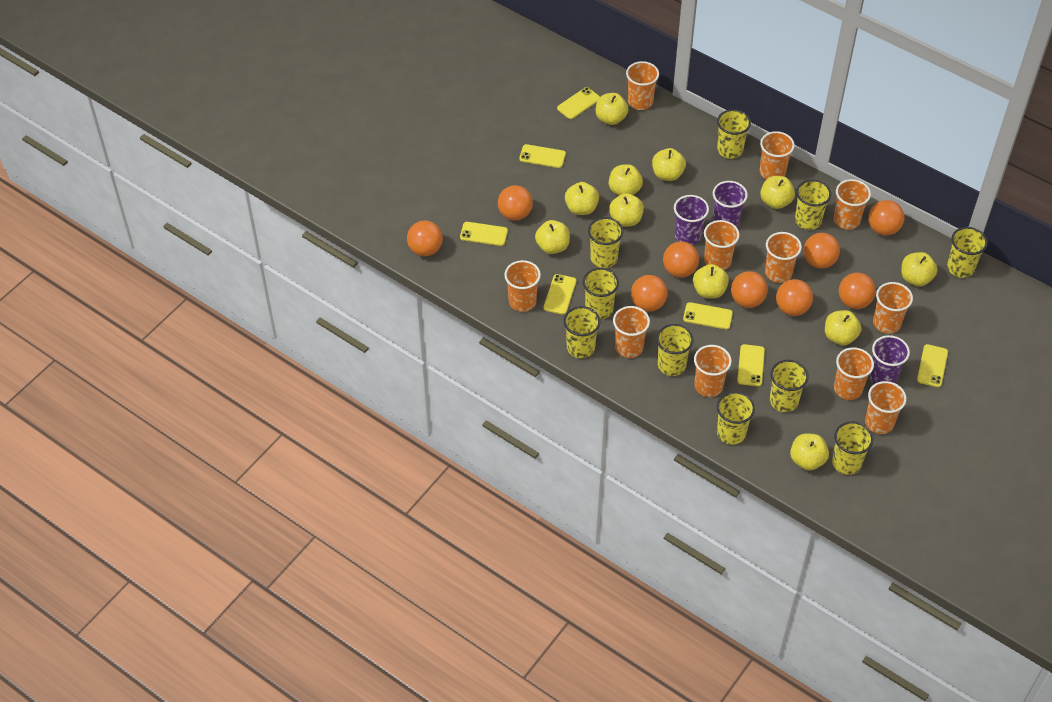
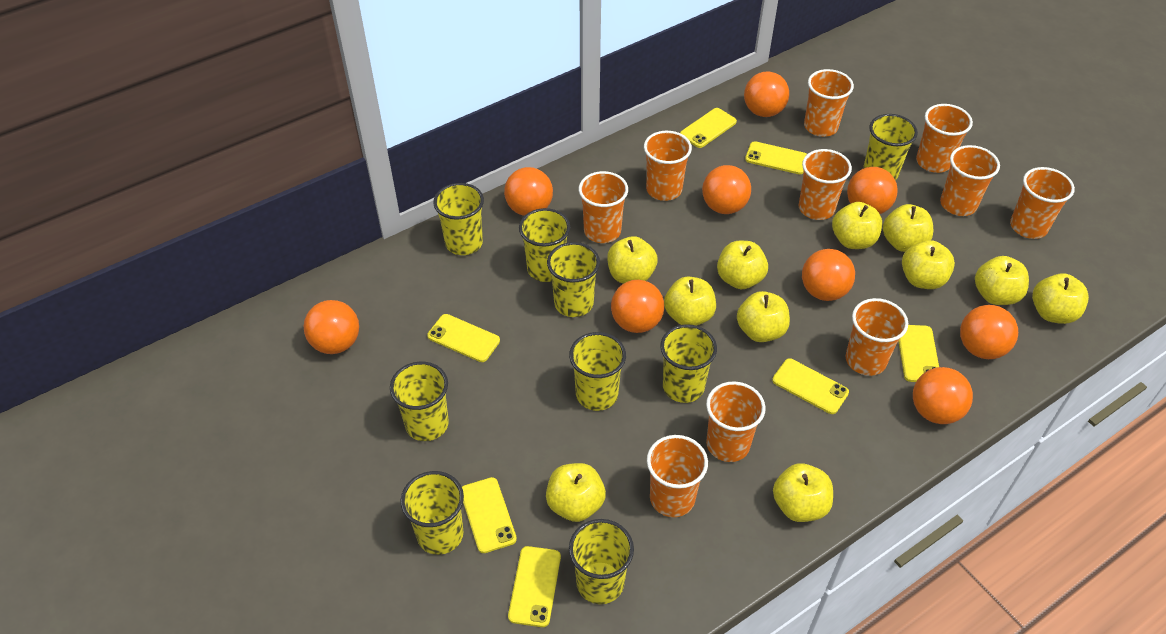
orange cup: [504,260,541,312] [613,306,650,358] [626,61,659,110] [694,345,732,397] [704,220,739,270] [760,131,795,179] [765,232,802,283] [834,179,871,230] [834,347,874,400] [865,381,907,434] [873,282,913,334] = 11 -> [579,171,628,243] [644,131,692,201] [647,435,708,517] [706,381,766,462] [799,149,852,220] [804,69,854,137] [846,298,908,376] [916,104,973,173] [940,145,1000,216] [1010,167,1075,239] = 10
purple cup: [674,195,709,245] [713,181,748,227] [869,335,910,384] = 3 -> none = 0
yellow cup: [564,306,600,358] [583,268,619,319] [588,217,623,268] [656,324,694,376] [717,109,751,159] [717,392,755,445] [770,360,809,412] [795,179,831,230] [832,421,873,475] [947,227,988,278] = 10 -> [390,362,449,441] [400,471,464,555] [433,183,484,255] [519,208,570,282] [547,242,600,317] [569,332,626,411] [569,519,634,604] [660,324,717,403] [863,114,918,180] = 9

